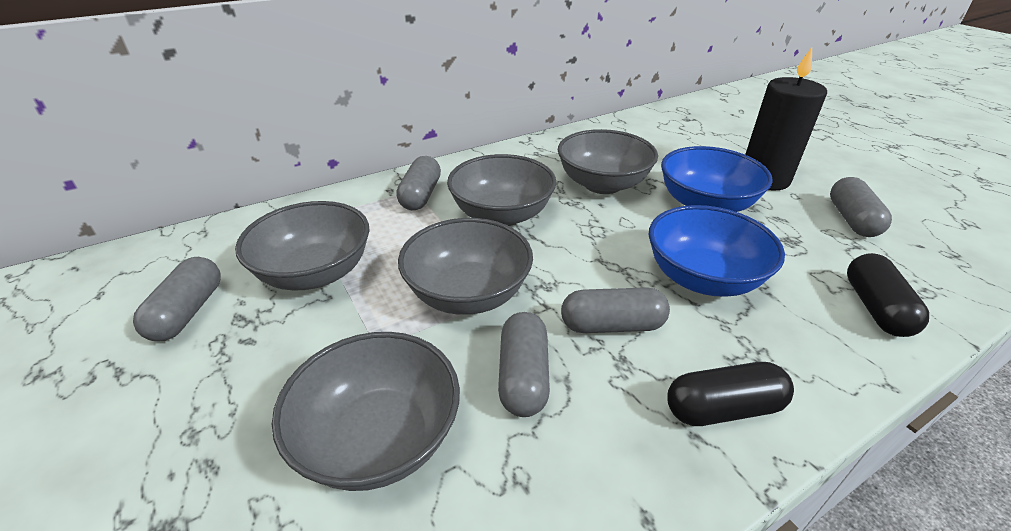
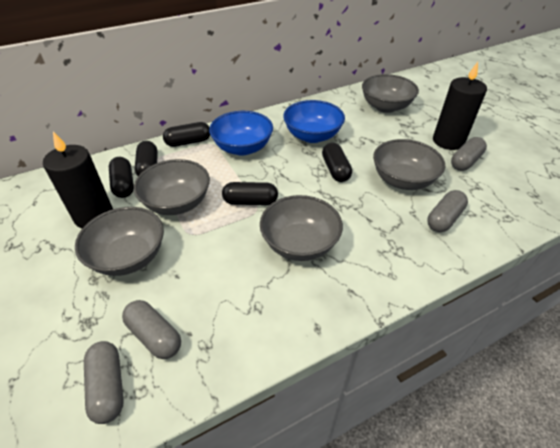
black candle: [745,47,827,191] = 1 -> [43,132,113,229] [433,62,487,150] = 2
black capsule: [668,362,794,426] [847,253,929,337] = 2 -> [109,157,134,198] [135,141,158,176] [163,122,210,147] [222,182,278,205] [322,143,352,182] = 5
grey capsule: [133,257,221,341] [396,156,441,210] [498,312,550,417] [561,287,670,333] [830,177,892,237] = 5 -> [84,341,124,424] [122,300,181,359] [427,190,468,232] [451,137,487,171] = 4

